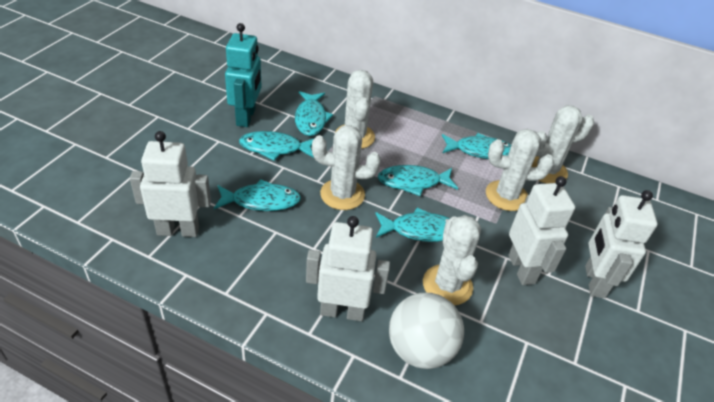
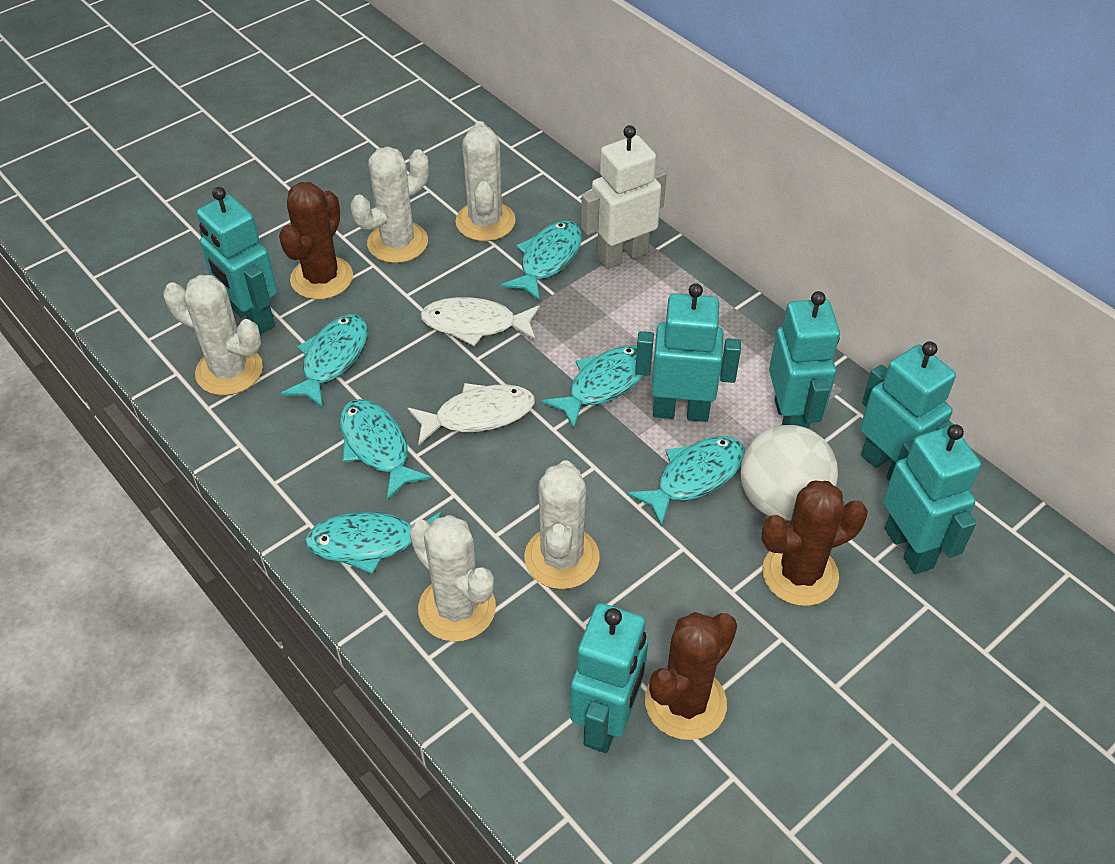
brown cactus: none = 0 -> [279,182,353,300] [645,612,737,740] [761,481,868,606] = 3
turquoise robot: [225,23,262,127] = 1 -> [197,187,277,335] [570,603,648,753] [635,283,741,422] [769,291,840,429] [860,341,956,481] [883,424,981,574] = 6
white fish: none = 0 -> [408,383,535,446] [420,297,540,346] = 2
white robot: [130,131,211,237] [306,216,390,321] [508,176,575,285] [585,190,657,298] = 4 -> [581,125,667,269] = 1

